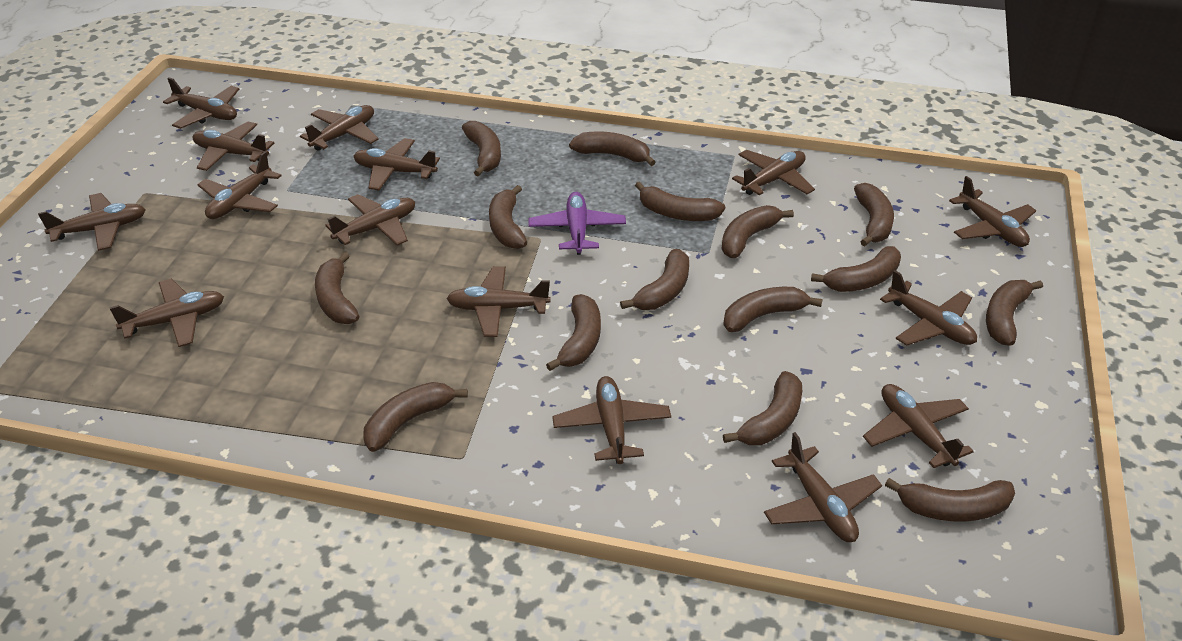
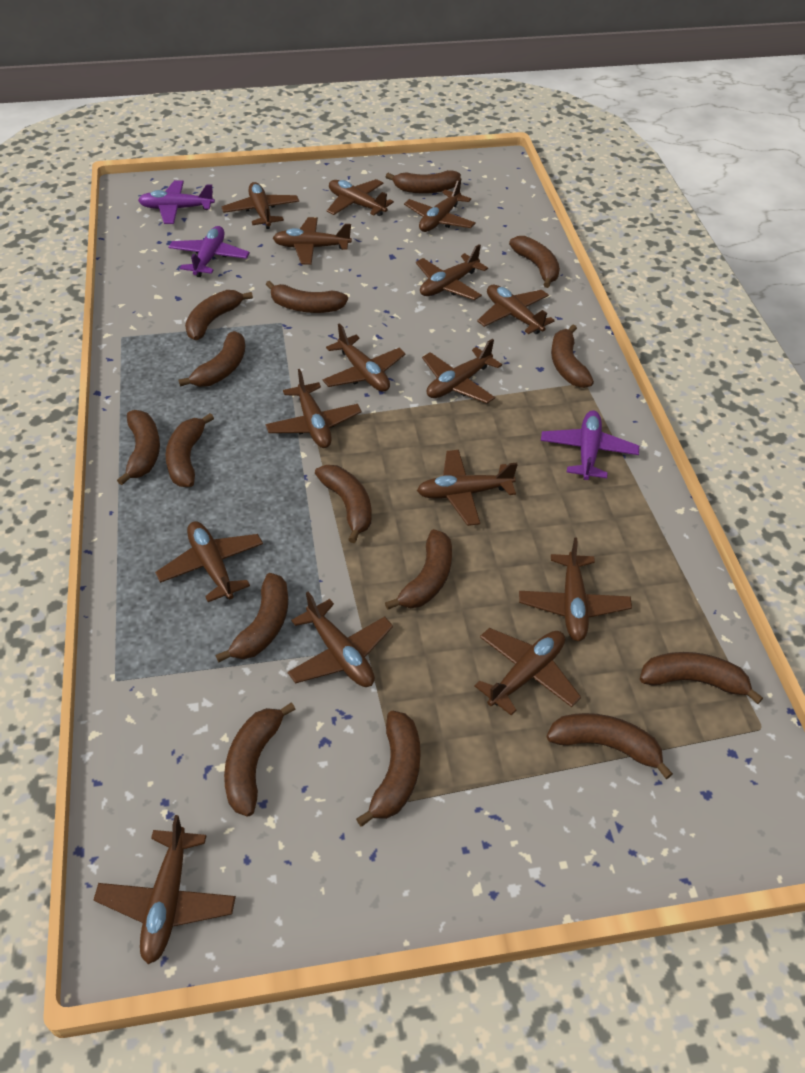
purple plane: [529,192,626,255] = 1 -> [138,180,215,224] [169,226,250,277] [541,411,639,480] = 3

